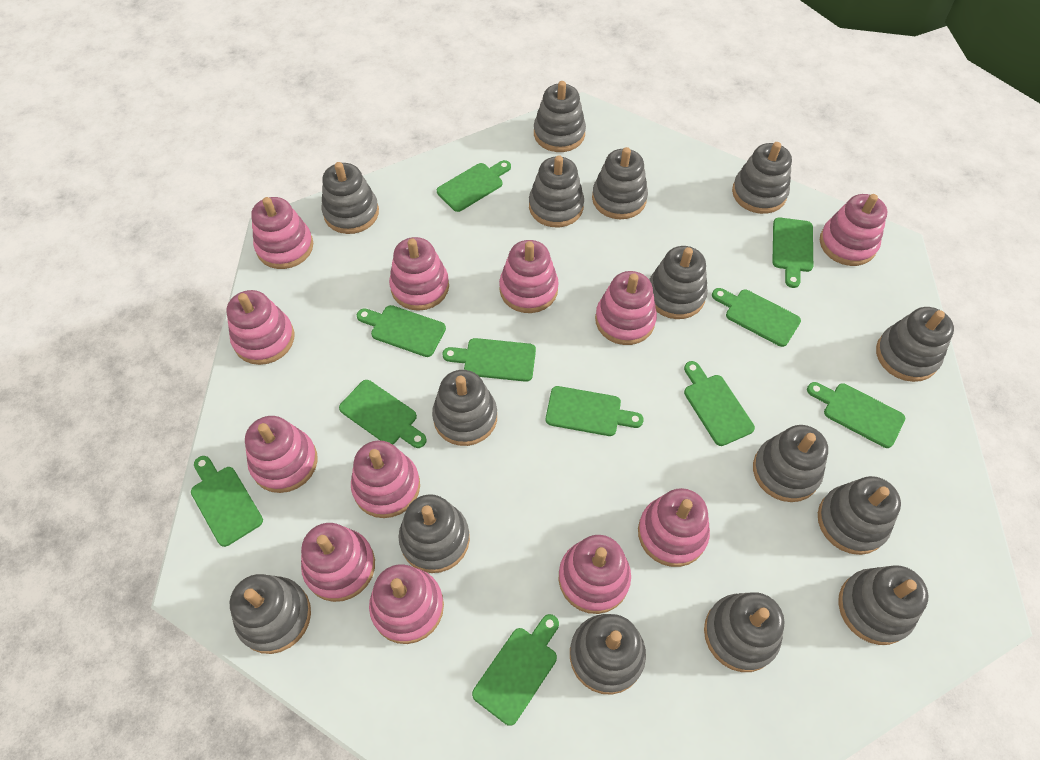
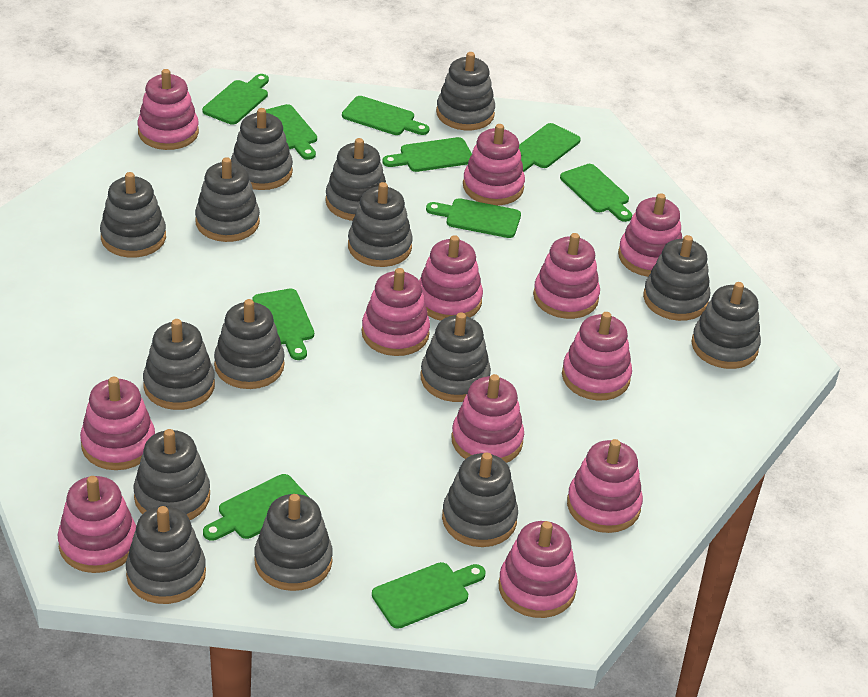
green cutting board: [191,456,263,547] [339,380,427,448] [357,305,446,357] [437,160,511,212] [443,338,536,382] [472,614,559,726] [546,386,644,436] [684,361,755,446] [712,288,801,347] [772,217,813,288] [807,382,905,448] = 11 -> [202,74,269,125] [203,474,310,541] [253,289,314,360] [266,104,317,160] [342,96,430,135] [372,562,486,629] [382,137,472,172] [426,198,521,238] [519,123,581,172] [560,164,632,222] = 10

